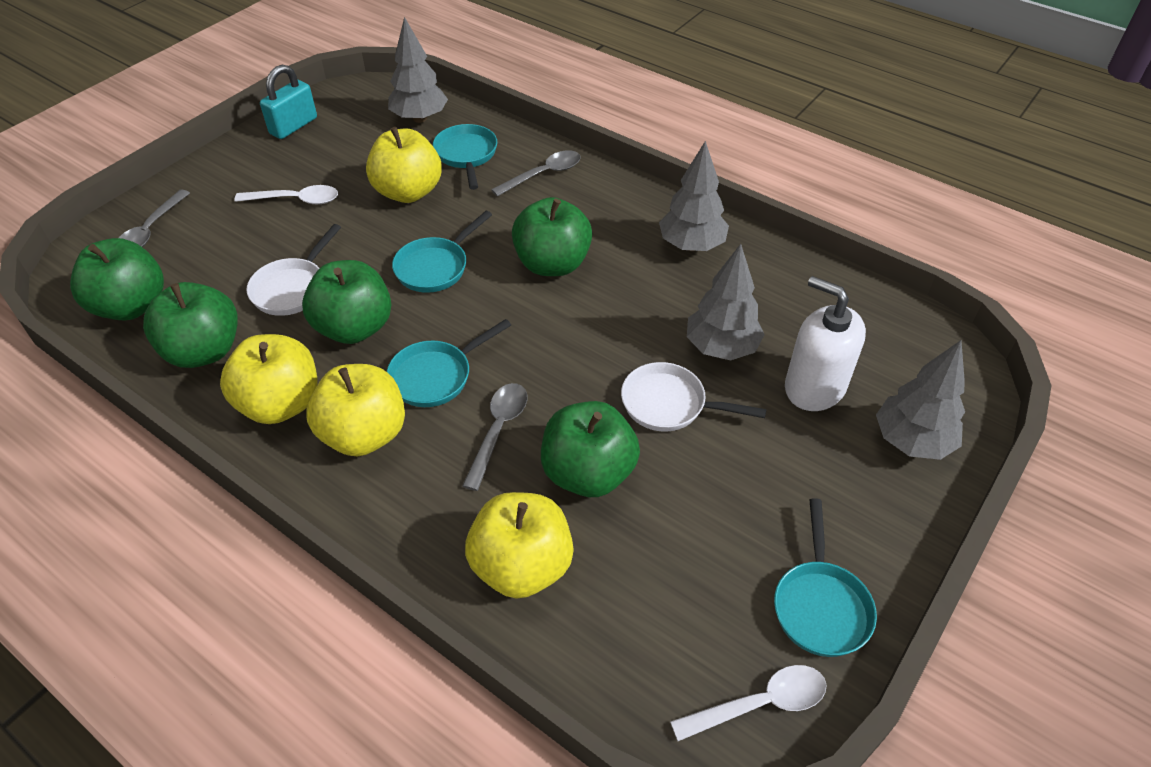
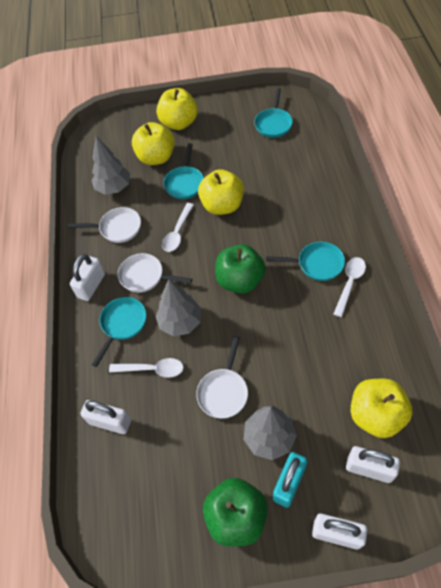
green apple: [70,238,164,321] [143,282,238,368] [302,260,391,344] [512,197,592,276] [541,401,640,497] = 5 -> [203,478,267,547] [215,244,266,294] = 2
grey spoon: [119,190,190,247] [462,383,527,491] [491,150,581,197] = 3 -> none = 0
grey tree: [388,17,448,123] [659,141,729,251] [687,244,765,360] [876,340,965,460] = 4 -> [92,136,130,195] [155,279,201,336] [244,406,297,460] = 3
white padlock: none = 0 -> [70,254,105,301] [81,400,131,434] [312,513,367,550] [346,446,400,483] = 4
white pan: [246,224,341,316] [621,362,767,432] = 2 -> [68,207,141,243] [118,253,192,293] [196,336,248,419] = 3
white soap dispenser: [785,276,866,411] = 1 -> none = 0
white spoon: [234,185,338,204] [670,665,827,741] = 2 -> [109,358,184,378] [162,203,194,252] [334,257,366,317] = 3

